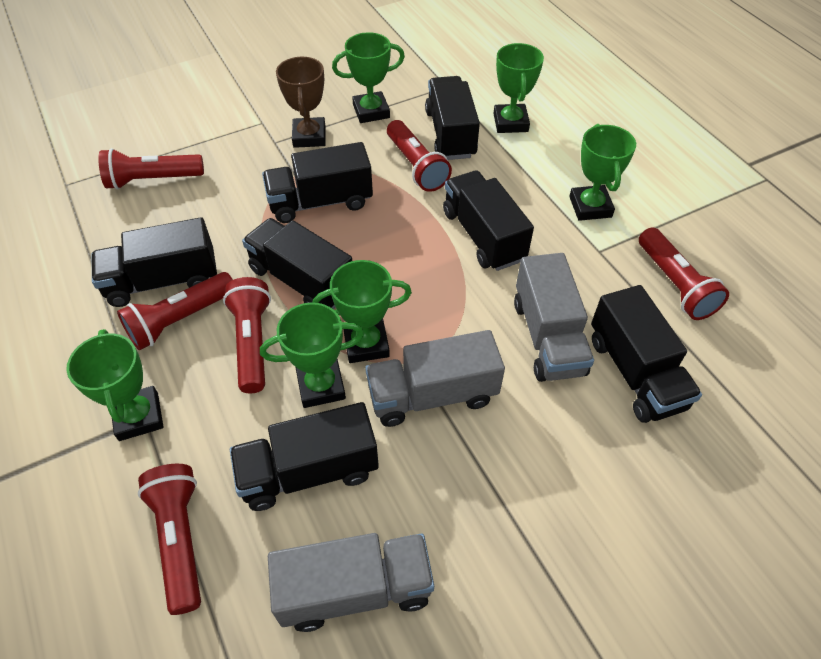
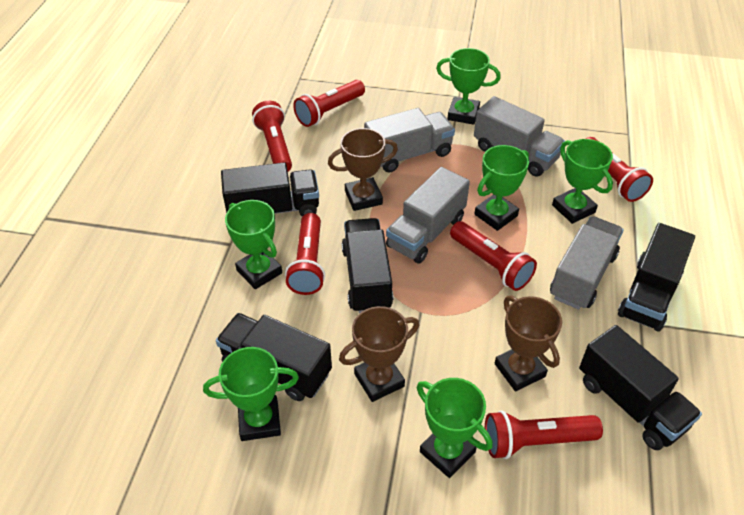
black truck: [92,217,217,307] [230,402,379,511] [242,218,352,309] [262,142,373,223] [425,76,480,160] [443,170,534,271] [591,285,702,423] = 7 -> [216,313,332,401] [221,162,319,217] [342,218,393,314] [579,325,702,450] [618,223,695,332] = 5
brown trophy: [276,57,326,148] = 1 -> [328,128,398,211] [339,306,419,402] [495,295,562,391] = 3
grey truck: [268,533,434,632] [365,330,505,427] [514,253,594,382] = 3 -> [364,108,455,172] [386,167,470,264] [474,96,565,177] [550,216,624,310] = 4

